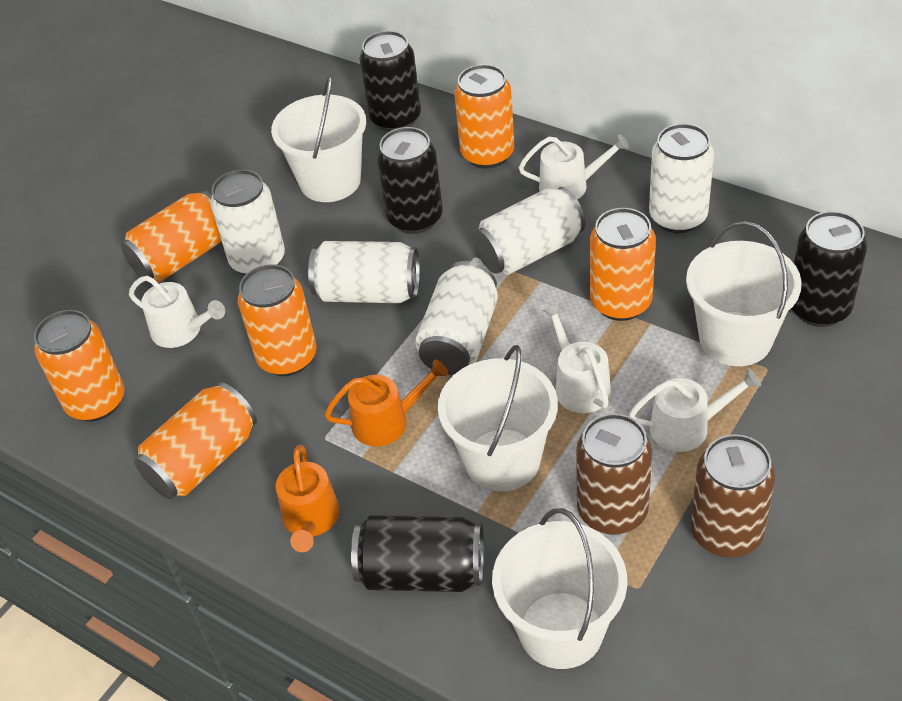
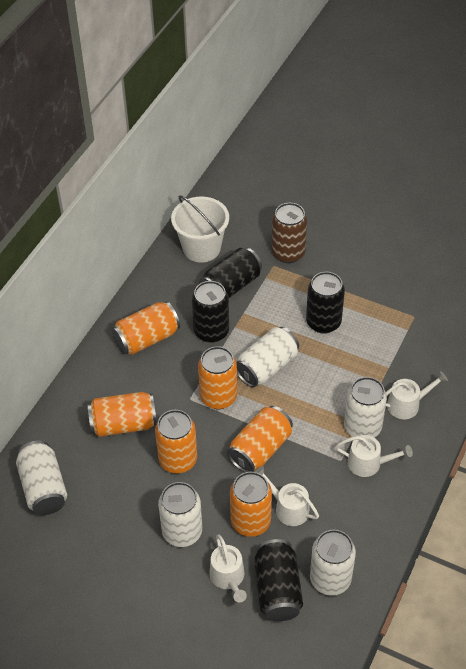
brown can: [576,413,652,535] [691,434,776,557] = 2 -> [272,203,307,263] = 1
orange watering can: [276,445,340,552] [325,359,448,446] = 2 -> none = 0
white bucket: [271,75,366,202] [438,345,558,491] [492,508,627,669] [686,221,802,366] = 4 -> [171,195,229,263] = 1

